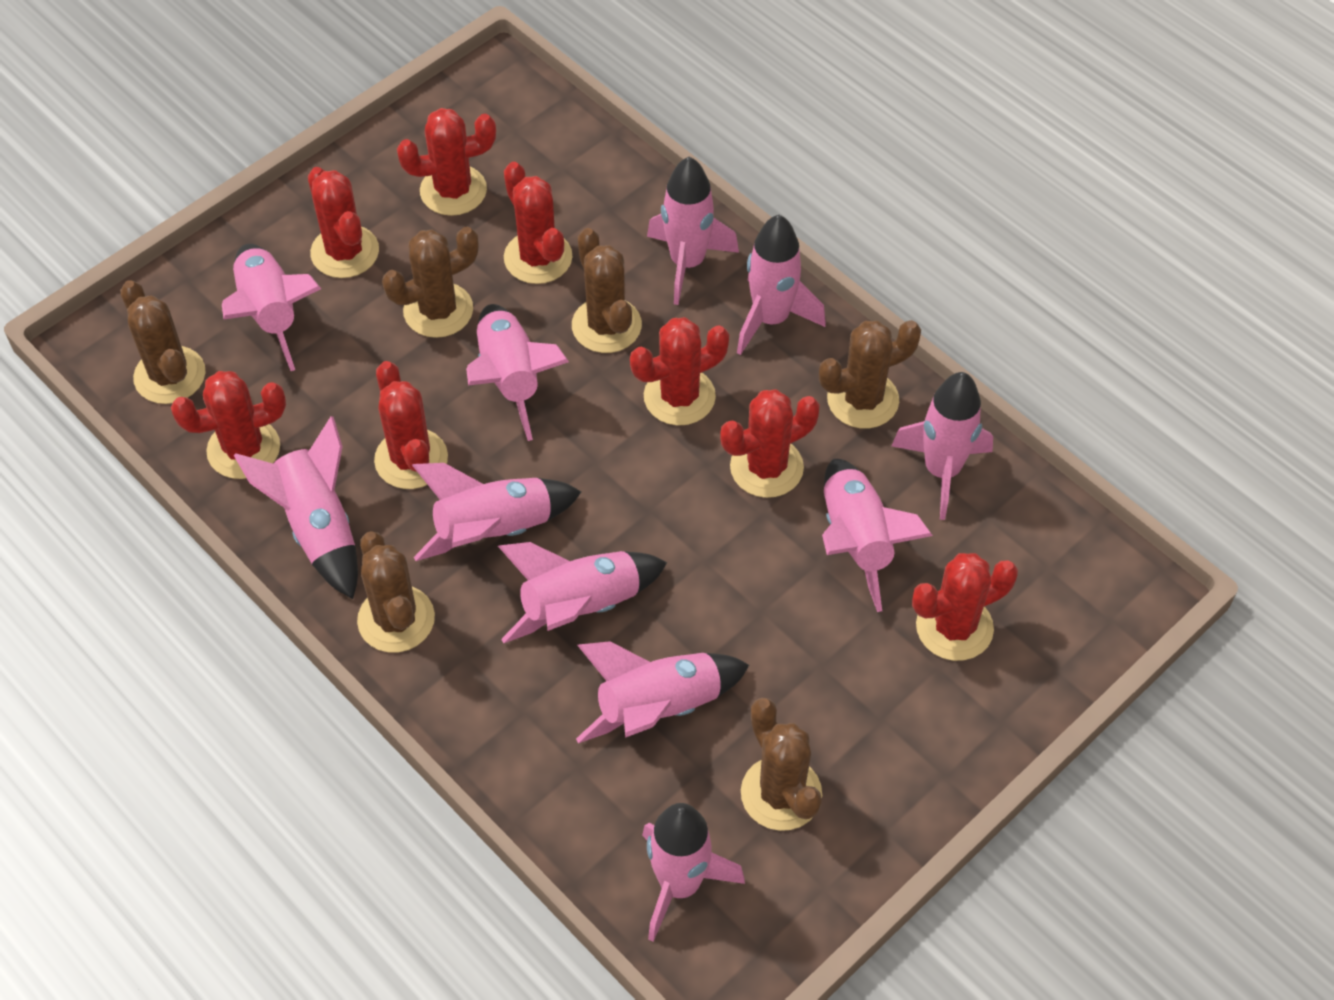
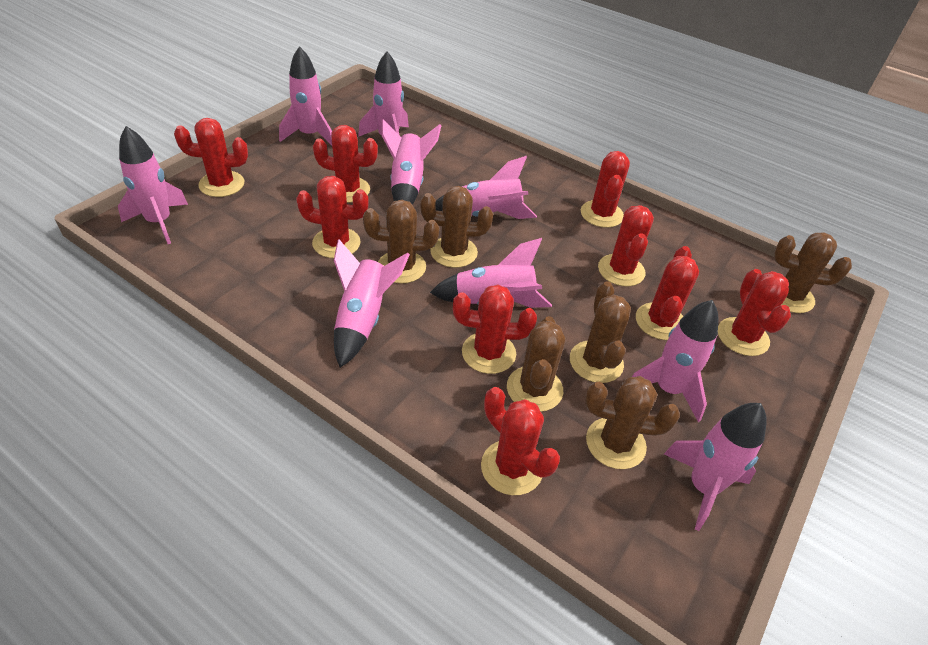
pink rocket: [222,244,321,371] [234,416,358,599] [412,463,581,561] [466,304,569,441] [498,542,667,643] [576,641,749,743] [642,803,745,942] [647,157,739,305] [737,215,826,355] [822,459,933,612] [892,372,993,520] = 11 -> [118,126,188,244] [279,46,332,146] [334,239,410,367] [358,52,409,137] [382,120,441,205] [430,238,552,308] [436,156,537,219] [632,300,718,422] [664,403,767,531] = 9
red cactus: [171,371,286,479] [308,167,379,278] [374,361,448,489] [397,108,496,216] [504,162,573,284] [630,317,729,426] [720,389,820,498] [912,553,1018,661] = 8 -> [174,118,248,197] [296,176,369,258] [313,125,378,203] [453,285,537,374] [481,387,560,495] [581,151,630,228] [598,205,654,286] [636,246,699,340] [718,269,791,356] = 9

